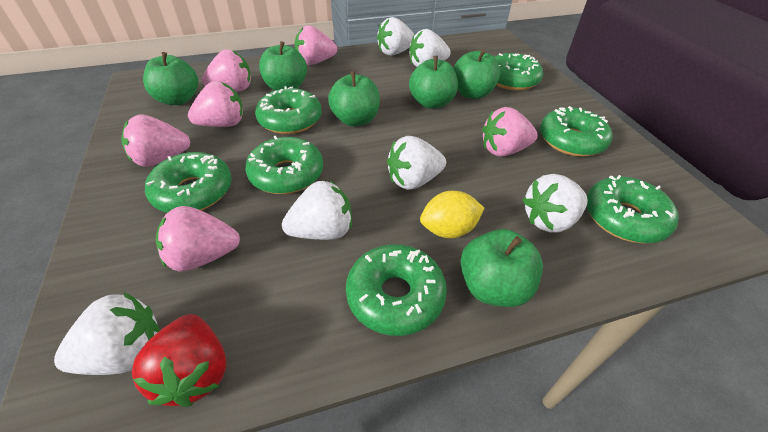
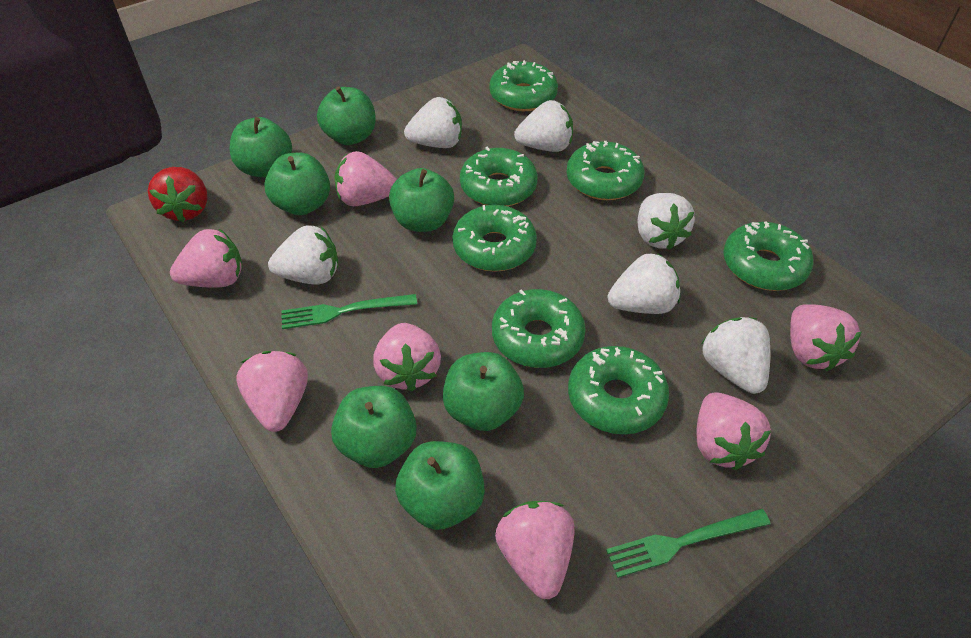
green apple: [143,52,198,105] [259,41,307,91] [328,71,380,126] [409,56,458,109] [453,49,500,99] [460,229,543,307] = 6 -> [230,117,292,177] [264,152,330,215] [317,87,376,145] [331,386,417,468] [389,168,454,232] [395,441,485,530] [443,352,524,431] = 7
green fork: none = 0 -> [281,294,417,329] [606,509,770,578] = 2
pink strawberry: [121,114,190,167] [156,206,240,271] [188,81,243,127] [202,49,251,91] [295,25,337,65] [482,107,538,157] = 6 -> [170,229,243,288] [236,351,308,432] [334,151,397,206] [373,323,441,392] [495,501,574,599] [697,392,771,470] [790,304,862,371] = 7
yellow lemon: [420,191,484,238] = 1 -> none = 0

